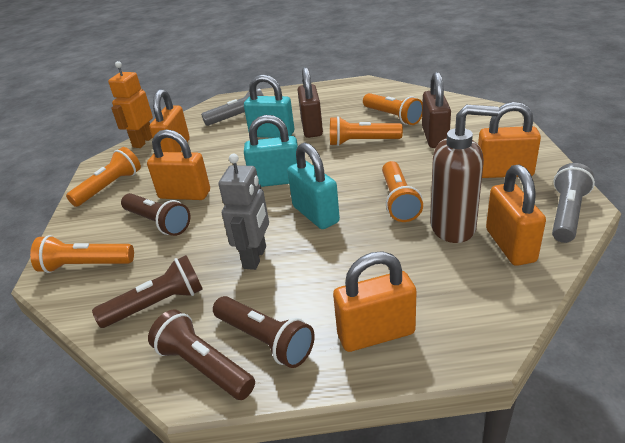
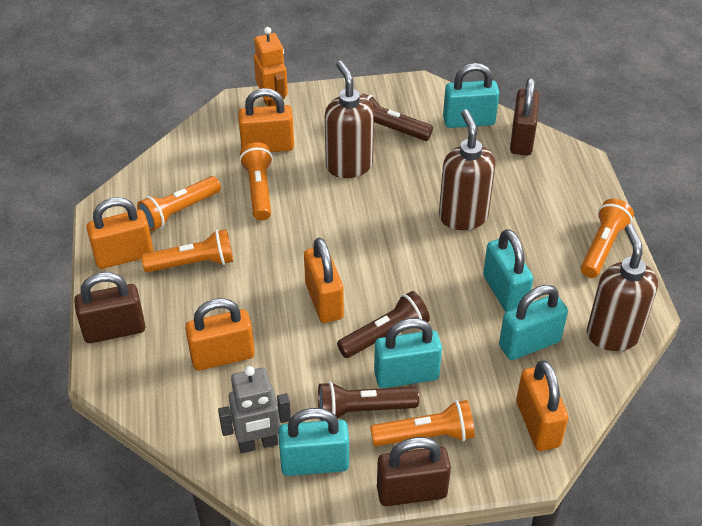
brown flashlight: [92,255,203,328] [121,193,190,236] [148,310,255,400] [213,296,315,368] = 4 -> [318,381,419,421] [337,291,430,358] [361,94,433,141] = 3
brown padlock: [298,67,323,138] [422,72,451,148] = 2 -> [74,272,145,343] [377,437,451,506] [510,77,540,155] = 3
brown soap dispenser: [430,105,499,243] = 1 -> [325,61,374,178] [439,109,496,230] [587,224,658,351] = 3
grey flashlight: [201,87,264,126] [552,163,595,243] = 2 -> none = 0
turquoise padlock: [244,74,294,138] [244,115,298,187] [288,142,340,229] = 3 -> [278,408,349,476] [374,318,442,388] [443,63,499,128] [483,229,533,312] [499,285,568,360] = 5

